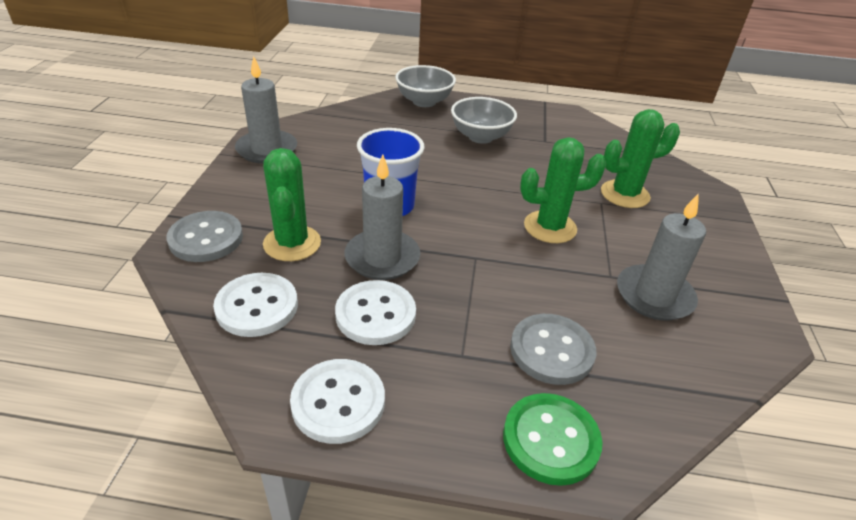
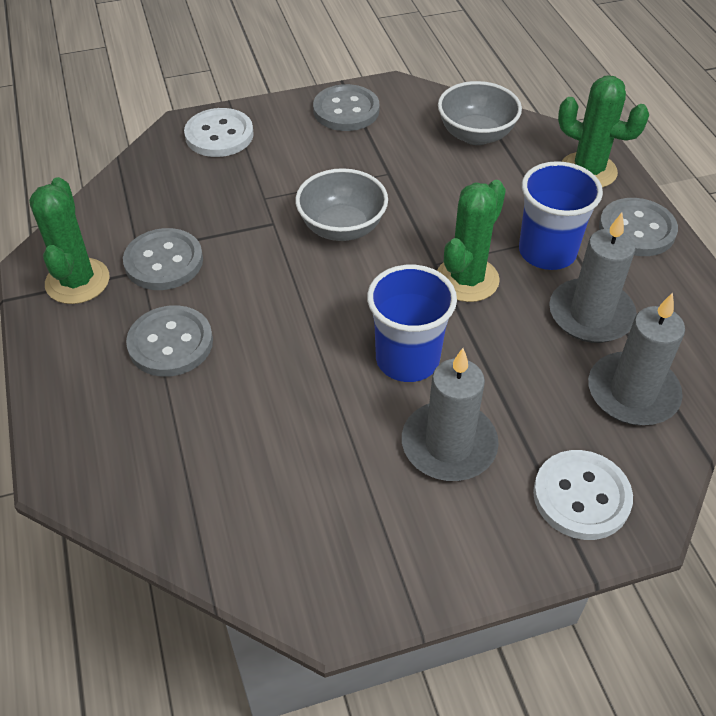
blue cup: [357,128,424,216] = 1 -> [367,265,457,382] [519,161,603,270] = 2
green button: [503,393,603,486] = 1 -> none = 0
grey button: [166,211,243,262] [510,314,596,385] = 2 -> [123,228,203,290] [126,305,213,377] [313,84,379,131] [599,198,678,256] = 4
white button: [213,273,298,337] [290,359,385,444] [335,280,416,345] = 3 -> [184,108,254,157] [533,450,633,540] = 2

